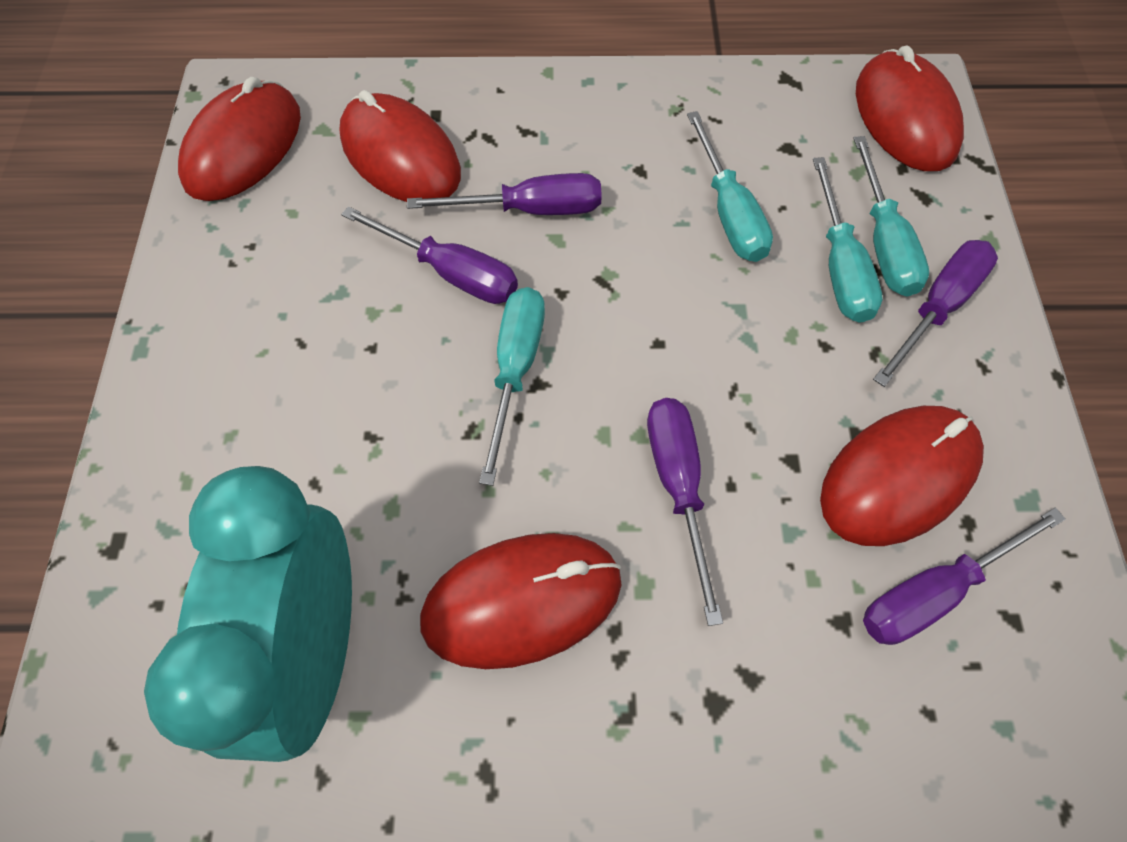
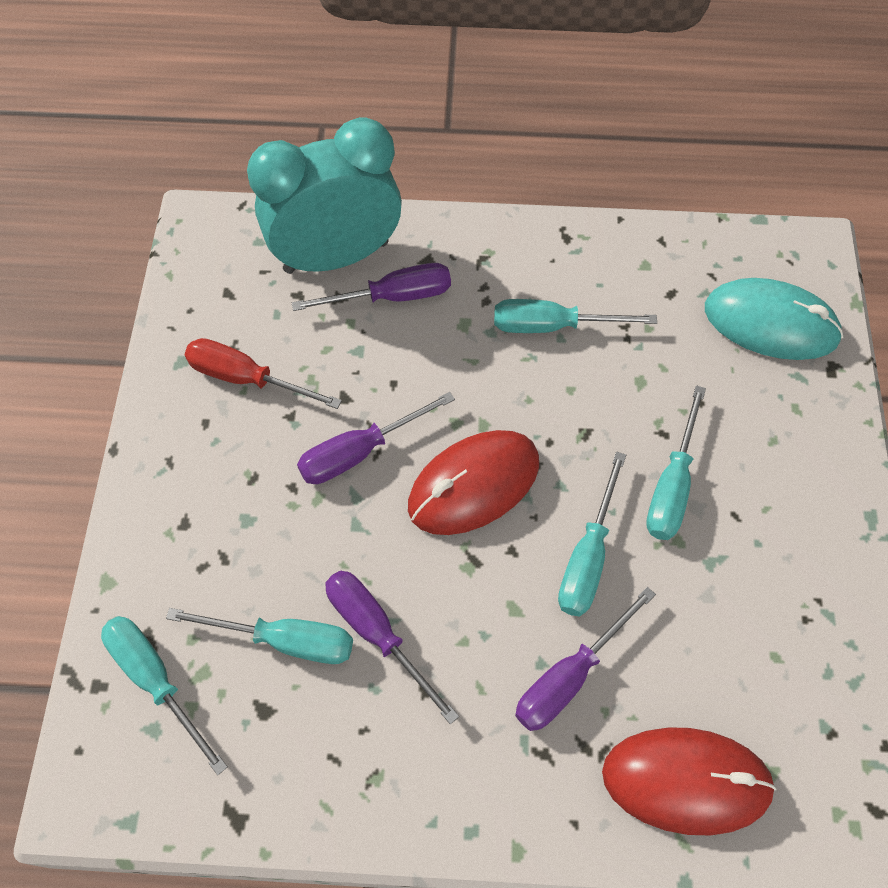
purple screwdriver: [341,206,518,304] [407,173,602,215] [647,398,723,626] [863,507,1066,645] [873,240,998,387] = 5 -> [292,263,451,311] [297,392,455,484] [325,571,459,724] [515,587,656,731] = 4
red mouse: [178,77,301,201] [340,90,461,202] [420,533,622,669] [820,406,984,546] [856,46,964,171] = 5 -> [408,430,539,535] [602,727,777,835] = 2
red screwdriver: none = 0 -> [184,338,342,409] = 1
turquoise mouse: none = 0 -> [705,278,843,360] = 1
turquoise screwdriver: [479,287,545,486] [687,111,773,262] [813,157,882,323] [853,136,929,297] = 4 -> [101,616,227,775] [166,608,353,664] [494,299,657,333] [558,452,626,617] [646,385,706,540] = 5

